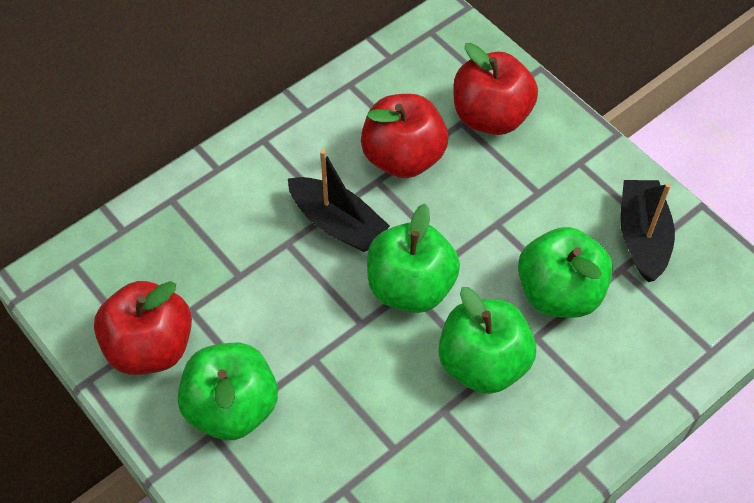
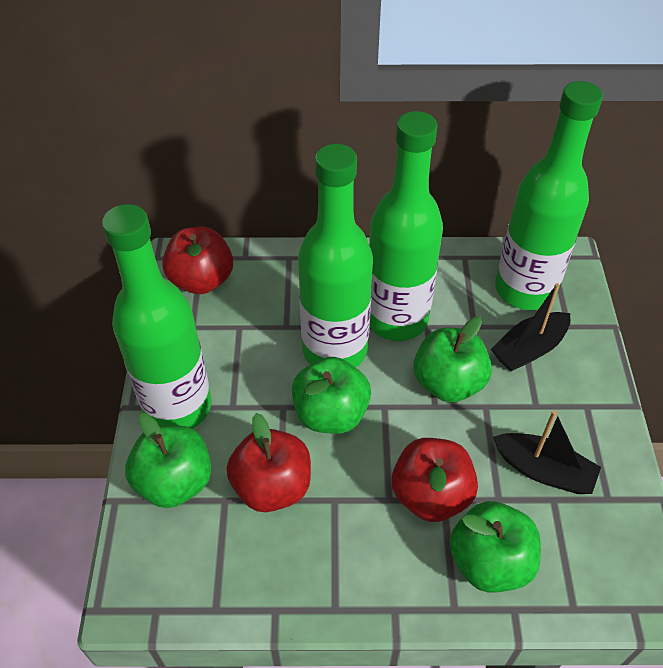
green bottle: none = 0 -> [102,204,211,429] [298,144,373,367] [369,111,443,341] [495,81,603,310] = 4

